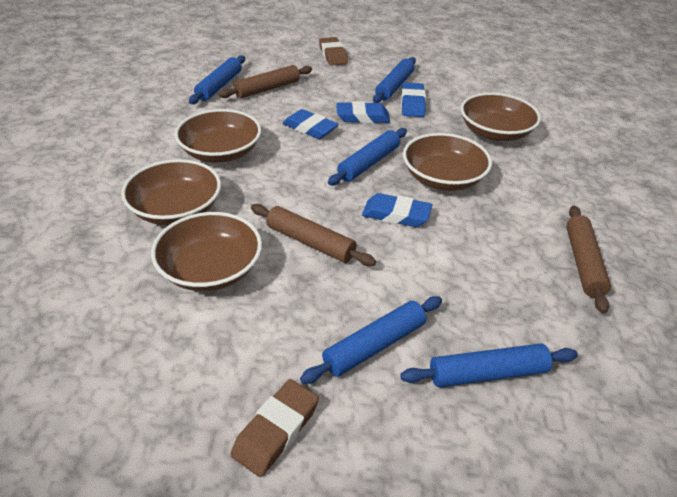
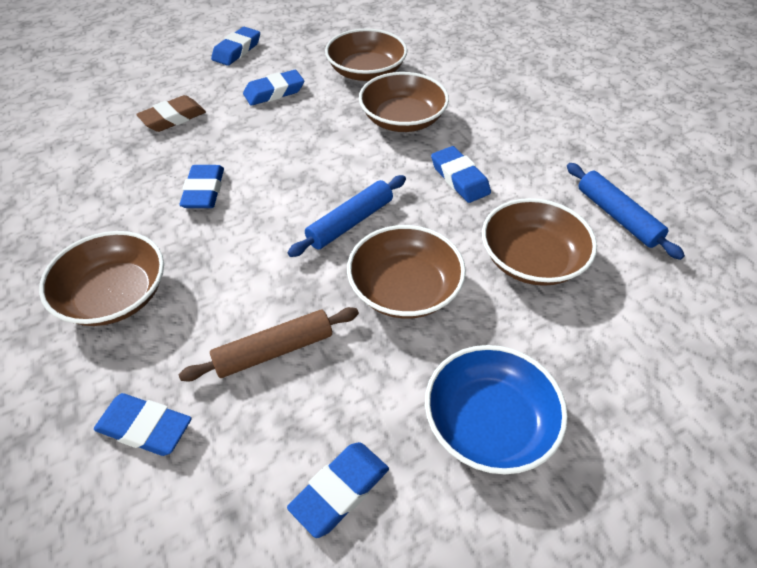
blue bowl: none = 0 -> [425,345,568,474] = 1
blue eraser: [283,109,339,139] [336,101,390,123] [362,193,432,227] [401,82,426,117] = 4 -> [94,393,192,456] [179,165,224,208] [211,27,260,66] [243,70,304,106] [287,442,389,538] [431,146,491,203] = 6
blue rolling pin: [189,55,245,104] [300,296,442,384] [328,128,407,185] [373,57,416,103] [400,344,578,387] = 5 -> [288,175,406,257] [567,163,685,260] = 2
brown eraser: [231,379,319,477] [319,37,348,66] = 2 -> [136,95,206,132] = 1
brown rolling pin: [219,65,312,98] [251,204,376,266] [566,206,611,314] = 3 -> [178,307,359,381] = 1

